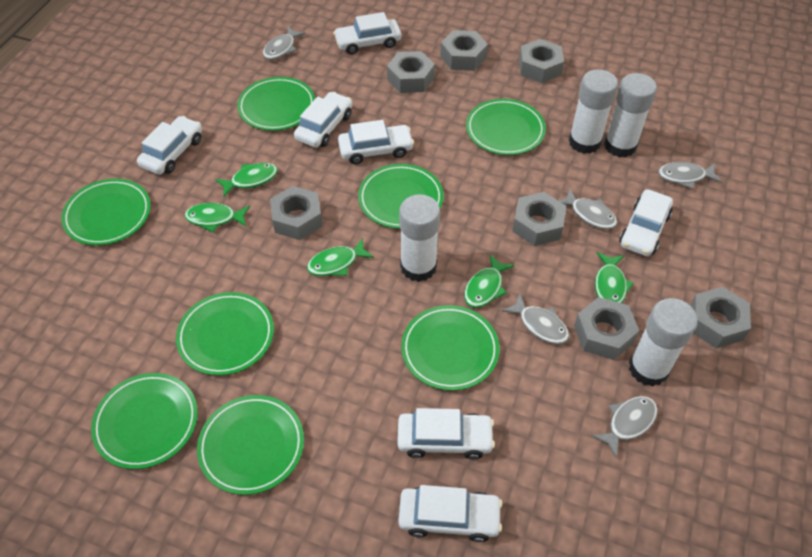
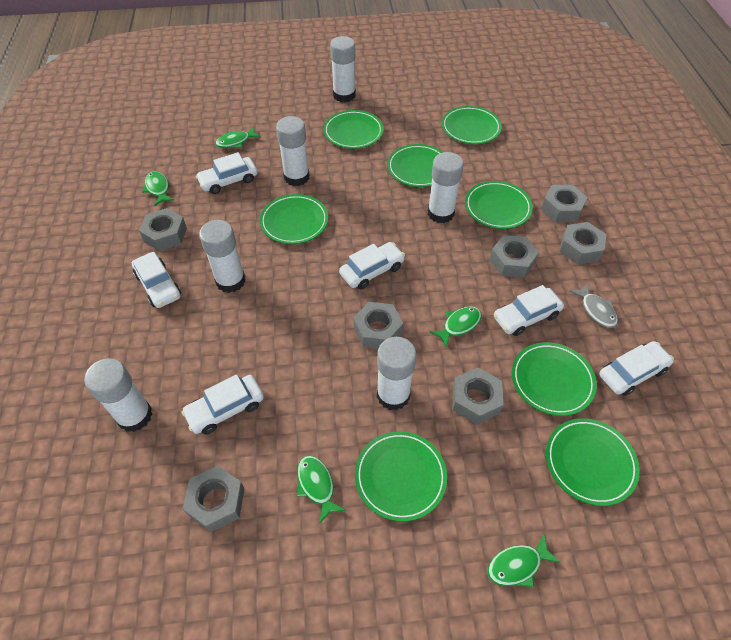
grey fish: [263,27,306,60] [502,293,569,344] [559,189,617,230] [592,396,658,458] [658,162,722,189] = 5 -> [569,283,618,328] = 1
white car: [137,116,202,175] [294,92,352,148] [333,12,401,54] [338,120,414,164] [397,408,495,459] [398,485,502,542] [619,189,673,256] = 7 -> [132,252,181,308] [181,374,264,435] [196,152,258,194] [339,242,405,289] [494,285,564,336] [599,341,674,396] = 6
white glue stick: [399,194,440,282] [569,69,618,154] [604,73,657,157] [629,298,698,387] = 4 -> [84,358,152,432] [199,220,246,293] [276,116,310,186] [330,36,356,102] [377,337,416,410] [428,152,464,223] = 6

